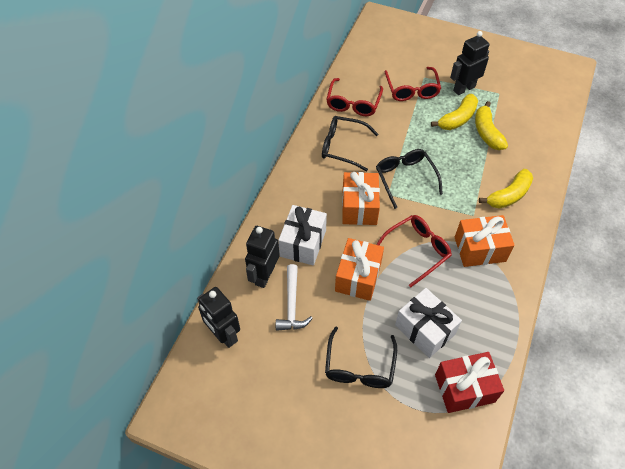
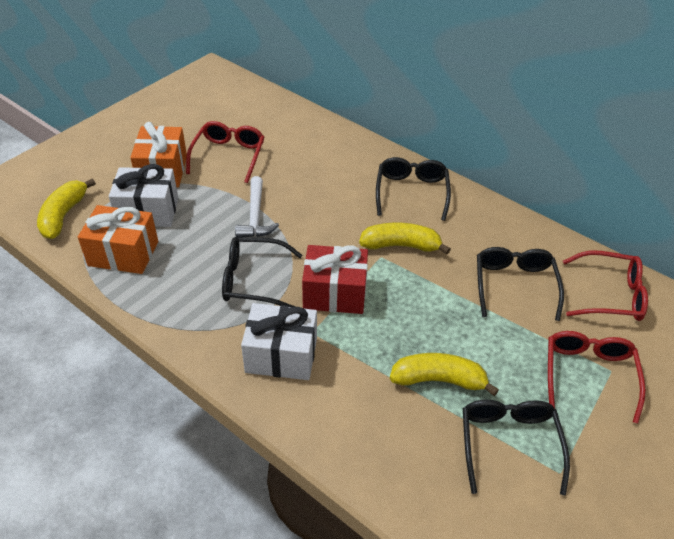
black glasses: [322,116,378,171] [325,326,397,388] [376,149,443,209] = 3 -> [222,237,302,307] [376,157,451,221] [463,400,570,495] [477,247,564,321] = 4
black robot: [197,287,240,348] [245,226,280,288] [450,31,490,95] = 3 -> none = 0
orange gift: [335,238,384,301] [342,172,380,225] [455,215,515,267] = 3 -> [78,205,158,274] [130,122,187,187] = 2

